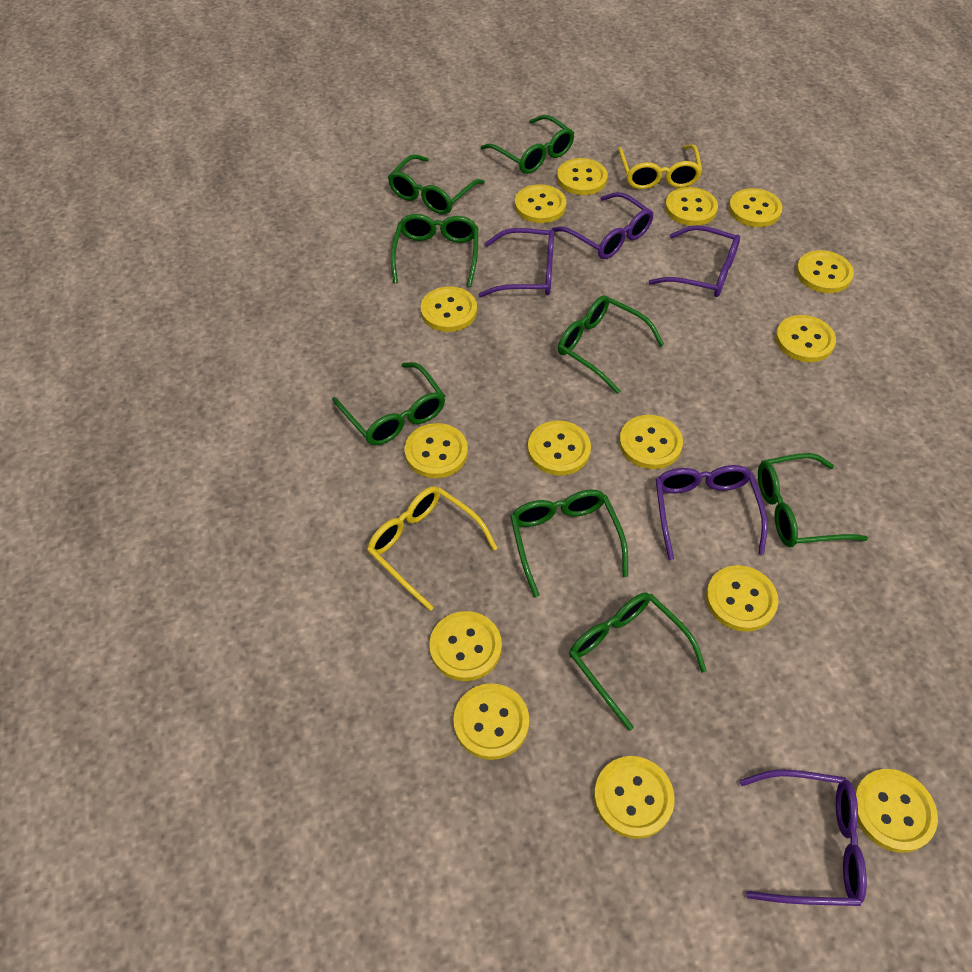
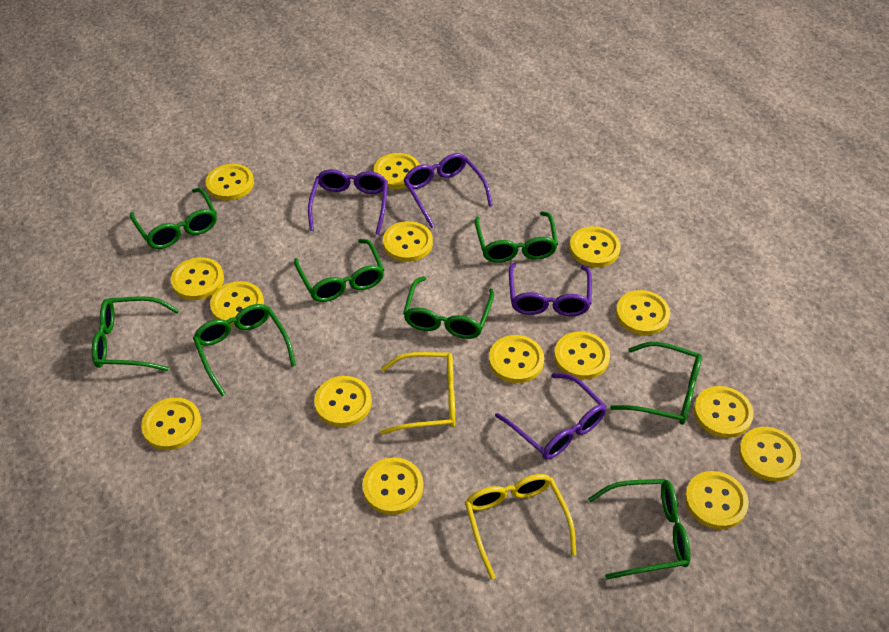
purple glasses: [478,228,554,297] [552,192,653,259] [648,225,740,297] [655,465,768,560] [739,769,867,906] = 5 -> [308,169,388,235] [404,153,493,228] [495,373,607,460] [509,263,592,316] = 4

